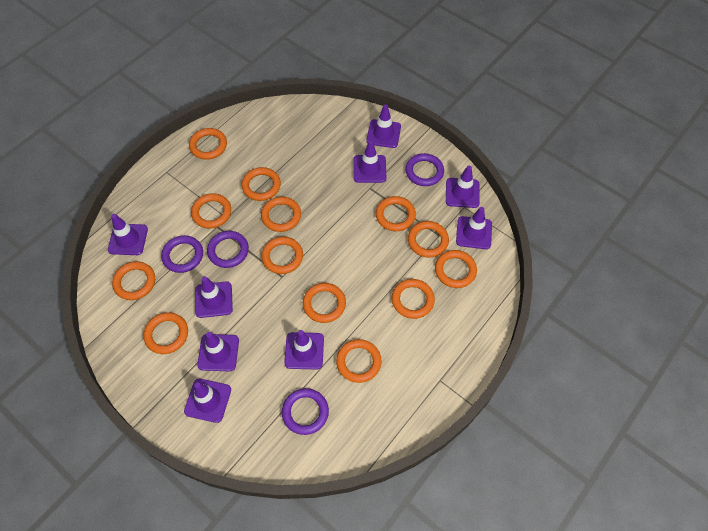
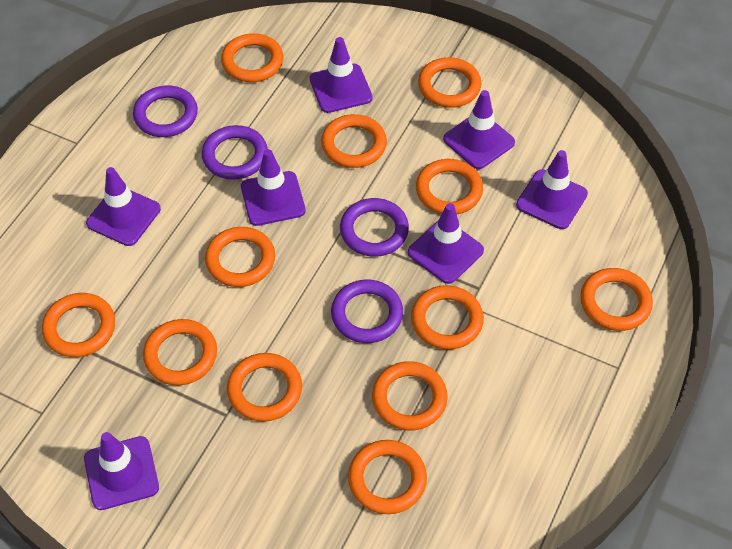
orange ring: [112,261,155,300] [143,312,188,354] [189,128,227,160] [191,193,231,229] [241,167,281,201] [261,197,301,232] [262,237,303,274] [303,283,346,323] [336,339,382,383] [376,196,416,231] [392,279,435,319] [408,221,449,258] [435,250,477,288] = 13 -> [42,293,115,357] [143,319,217,385] [205,227,275,287] [221,33,283,82] [227,353,302,422] [321,114,387,168] [348,440,427,514] [372,361,448,431] [411,285,484,350] [416,159,483,214] [418,57,481,108] [580,268,653,331] = 12
purple traffic cone: [108,214,148,255] [184,379,231,423] [195,276,233,318] [197,332,239,371] [284,330,324,370] [353,141,386,183] [366,105,401,148] [446,166,480,208] [456,207,492,249] = 9 -> [84,432,159,510] [86,167,161,246] [241,149,306,226] [310,37,373,113] [408,203,484,284] [443,90,515,169] [516,150,588,229] = 7

